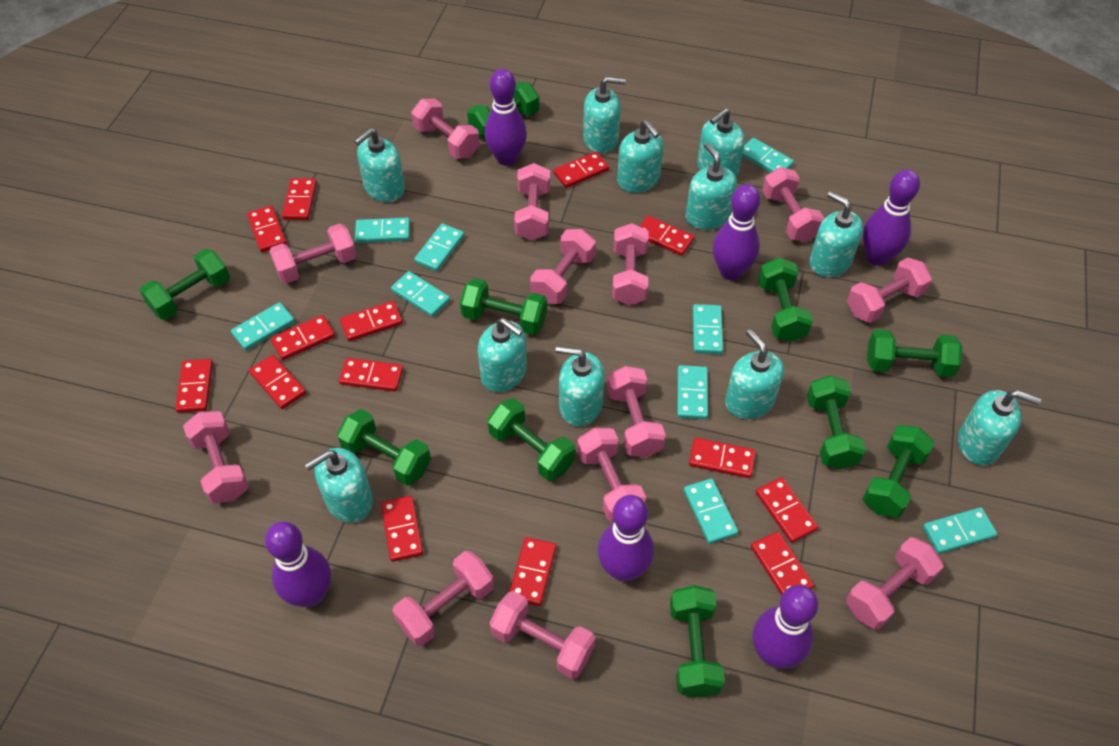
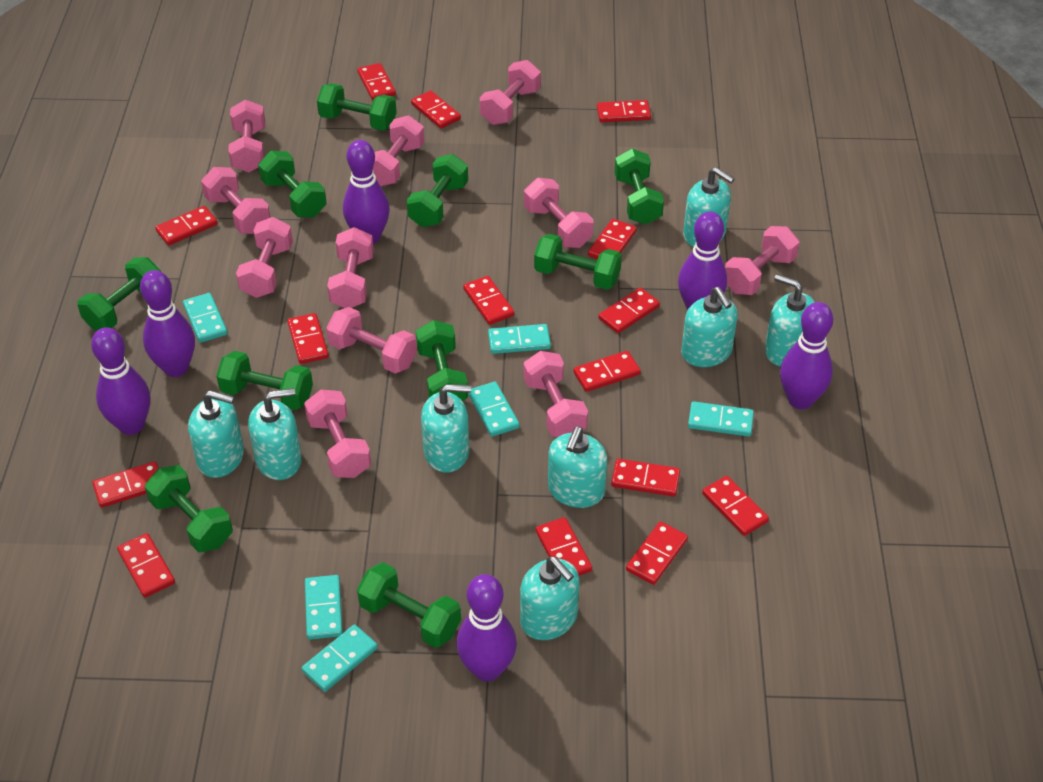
pink dumbbell: [183,411,249,503] [269,224,357,284] [392,551,494,646] [411,99,480,159] [490,591,595,679] [514,163,550,240] [530,229,596,304] [577,428,646,522] [607,366,666,458] [612,223,649,305] [762,167,825,242] [846,537,944,630] [847,258,932,323] = 13 -> [201,167,270,234] [228,99,265,172] [236,217,293,298] [304,390,371,478] [326,307,417,373] [327,227,374,308] [373,115,425,186] [480,60,541,125] [523,351,588,437] [524,178,594,248] [725,226,800,295] = 11
red domino: [175,359,213,413] [247,206,287,252] [249,355,306,409] [271,315,335,360] [282,178,317,220] [339,358,403,392] [340,301,403,342] [381,496,423,562] [509,537,556,606] [553,152,609,188] [640,216,694,256] [689,437,756,478] [751,531,814,595] [756,477,818,543] = 14 -> [92,461,158,508] [117,533,175,597] [155,206,218,246] [288,313,329,364] [357,63,396,100] [411,91,461,129] [463,276,514,325] [536,517,592,576] [573,351,641,392] [588,219,637,259] [597,100,651,122] [598,288,660,333] [611,459,680,497] [626,521,688,585] [702,476,769,536] = 15
turquoise domino: [231,302,295,351] [355,218,410,243] [391,271,450,317] [414,223,464,271] [677,365,708,419] [684,478,738,544] [693,304,723,354] [742,138,794,173] [923,507,997,554] = 9 -> [183,293,227,343] [302,624,378,692] [305,575,343,640] [468,381,520,437] [488,324,551,354] [688,401,754,437] = 6
turquoise soap dispenser: [305,448,373,523] [354,128,405,202] [478,318,527,392] [555,346,604,426] [583,76,626,153] [617,120,664,193] [686,143,737,230] [697,108,745,177] [725,329,784,419] [810,191,863,277] [958,390,1041,465] = 11 -> [188,390,244,478] [248,388,302,480] [421,384,471,473] [520,556,579,640] [548,427,607,508] [681,287,738,367] [683,167,735,247] [765,274,815,367] = 8

